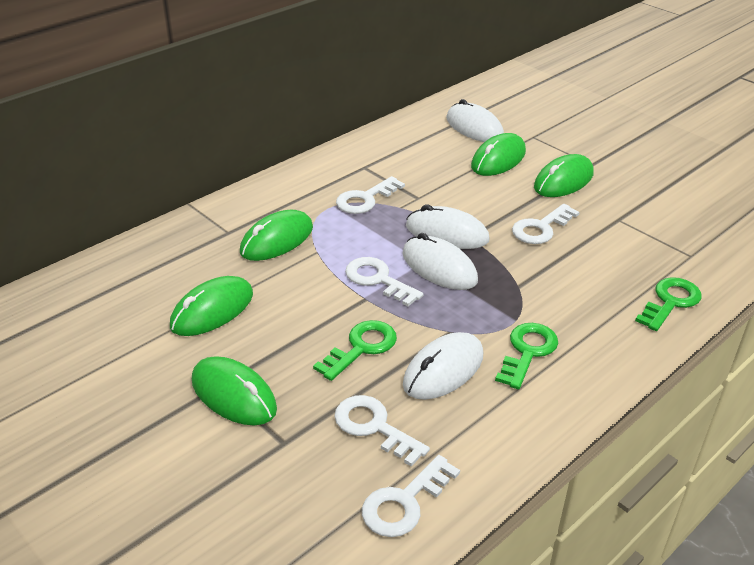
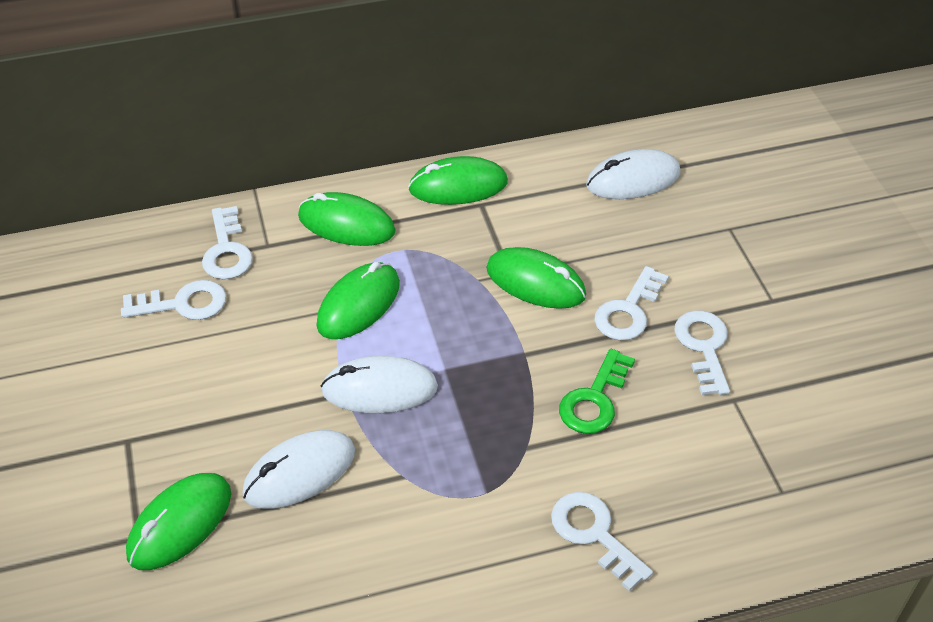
green key: [313,320,397,381] [495,323,558,389] [635,277,702,331] = 3 -> [559,349,635,434] = 1
white mouse: [402,233,478,290] [403,332,484,400] [406,205,489,249] [446,99,504,142] = 4 -> [242,430,355,509] [321,356,438,413] [586,149,681,199] = 3

